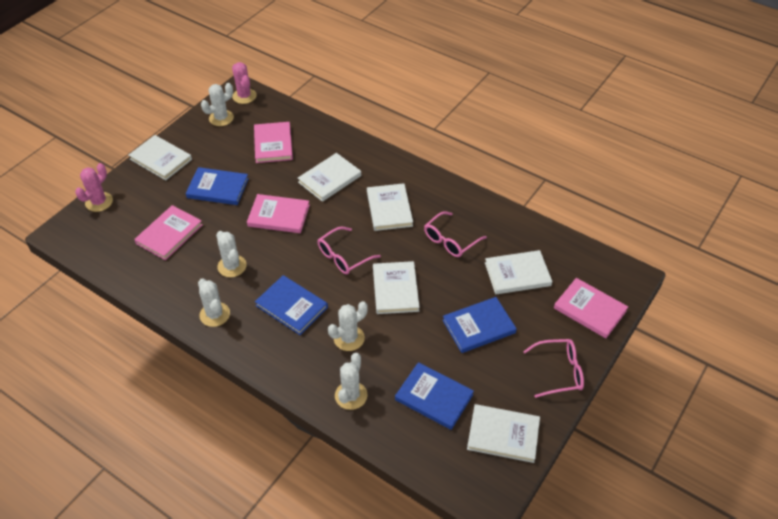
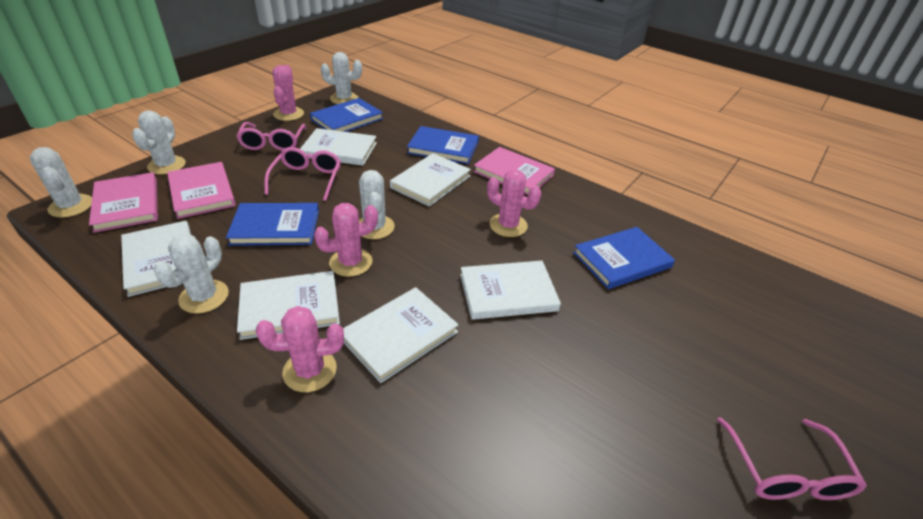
pink book: [134,205,203,260] [247,194,310,233] [254,122,293,163] [554,278,628,338] = 4 -> [89,172,158,233] [167,162,236,219] [474,147,555,195] = 3
pink cactus: [75,163,113,212] [232,62,257,104] = 2 -> [256,306,344,392] [272,65,304,121] [314,203,378,277] [487,169,541,237] = 4

